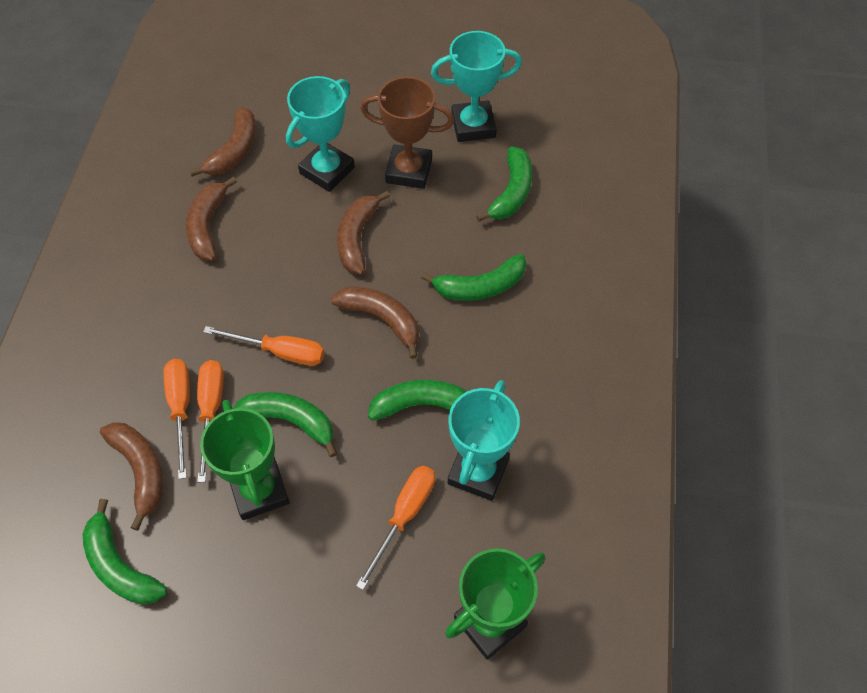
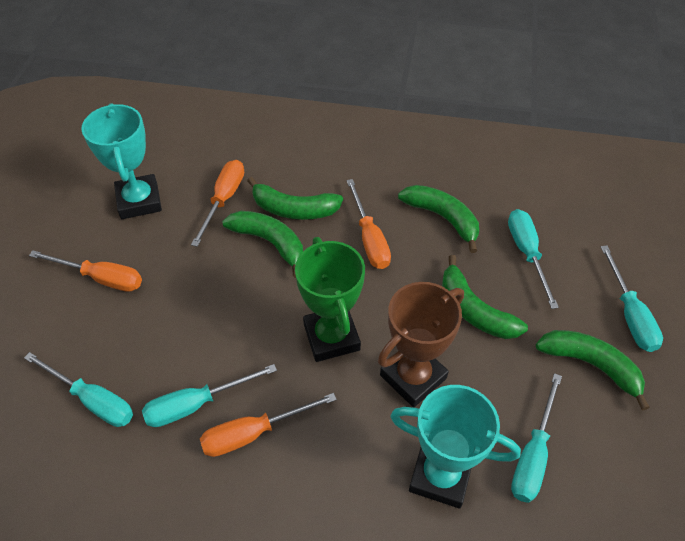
brown banana: [100,422,163,531] [186,177,237,261] [190,107,256,177] [331,286,419,359] [337,191,390,275] = 5 -> none = 0
green trophy: [200,400,290,520] [445,548,545,660] = 2 -> [295,237,365,362] = 1
turquoise screwdriver: none = 0 -> [24,352,133,427] [142,364,277,427] [508,209,559,309] [511,373,562,503] [601,245,663,352] = 5
turquoise trophy: [286,76,355,192] [431,31,522,142] [448,380,520,501] = 3 -> [81,103,162,219] [390,385,521,509] = 2

